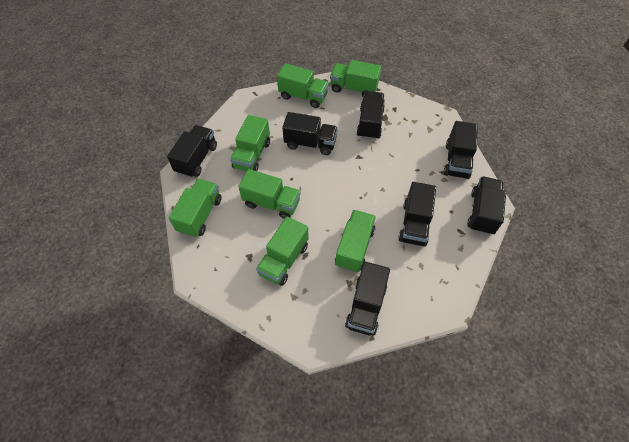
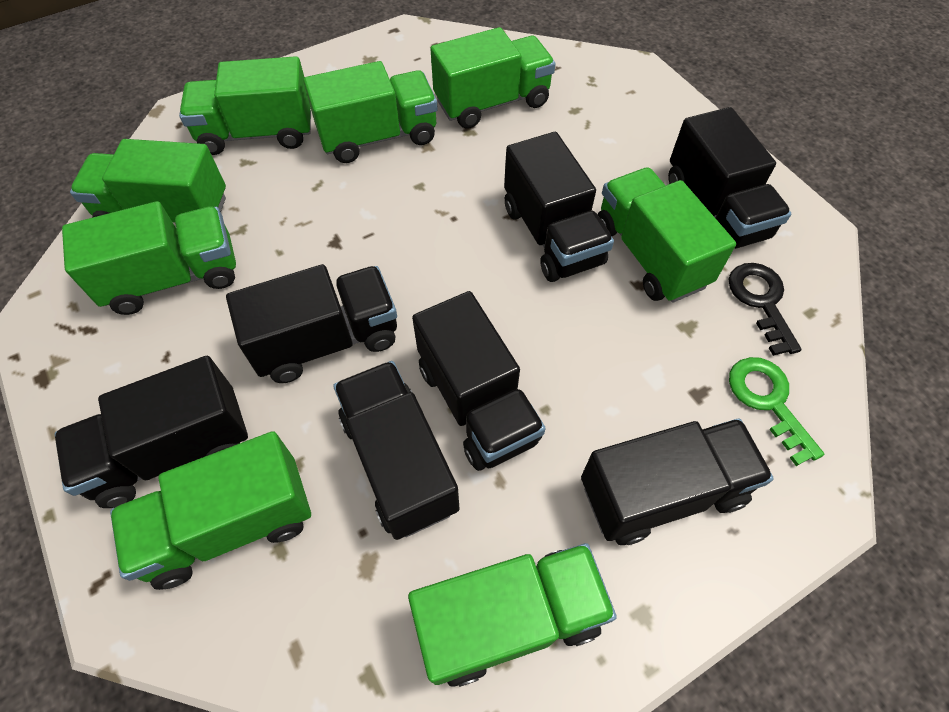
black key: none = 0 -> [729,263,802,356] = 1
green key: none = 0 -> [729,357,824,466] = 1
green truck: [169,179,222,238] [230,115,270,171] [238,169,301,219] [256,217,309,286] [277,63,329,108] [330,60,381,97] [335,210,376,272] = 7 -> [62,201,236,315] [70,139,226,222] [110,431,311,590] [179,56,311,155] [304,61,438,163] [408,543,617,687] [430,27,555,129] [598,167,736,303] = 8

